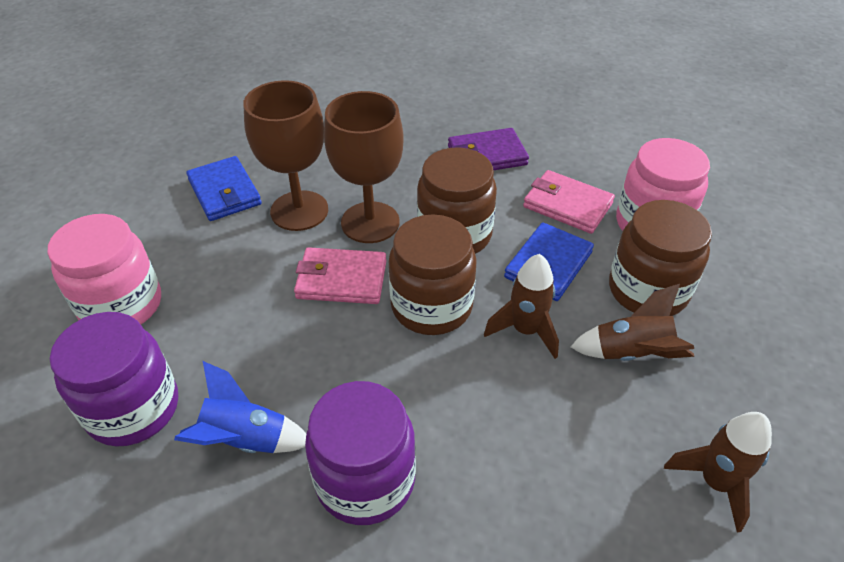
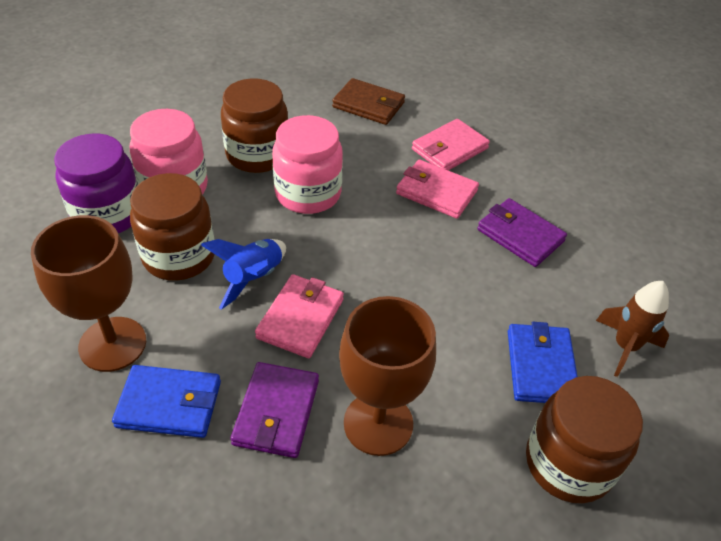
brown rocket: [484,254,559,359] [571,284,694,361] [664,412,772,532] = 3 -> [596,281,669,377] = 1
brown wallet: none = 0 -> [332,78,405,125] = 1
pink wallet: [294,247,387,304] [523,170,615,234] = 2 -> [255,274,344,358] [396,159,479,219] [412,119,490,171] = 3
purple jar: [50,312,178,447] [305,381,416,525] = 2 -> [54,134,138,234] = 1
purple wallet: [448,128,529,170] = 1 -> [230,362,319,458] [477,198,567,267] = 2

